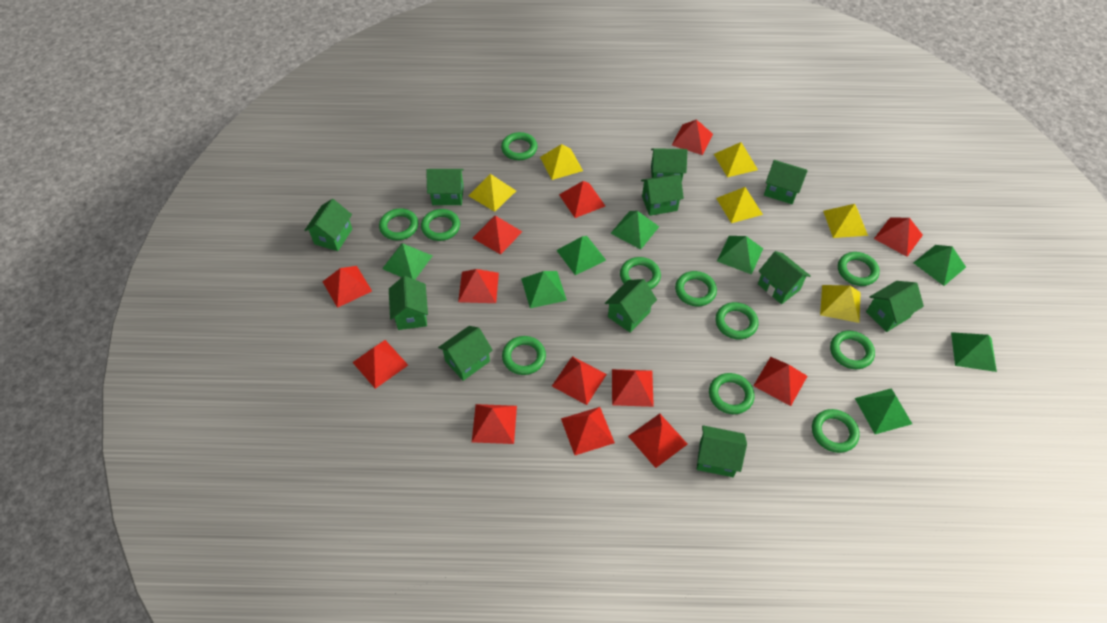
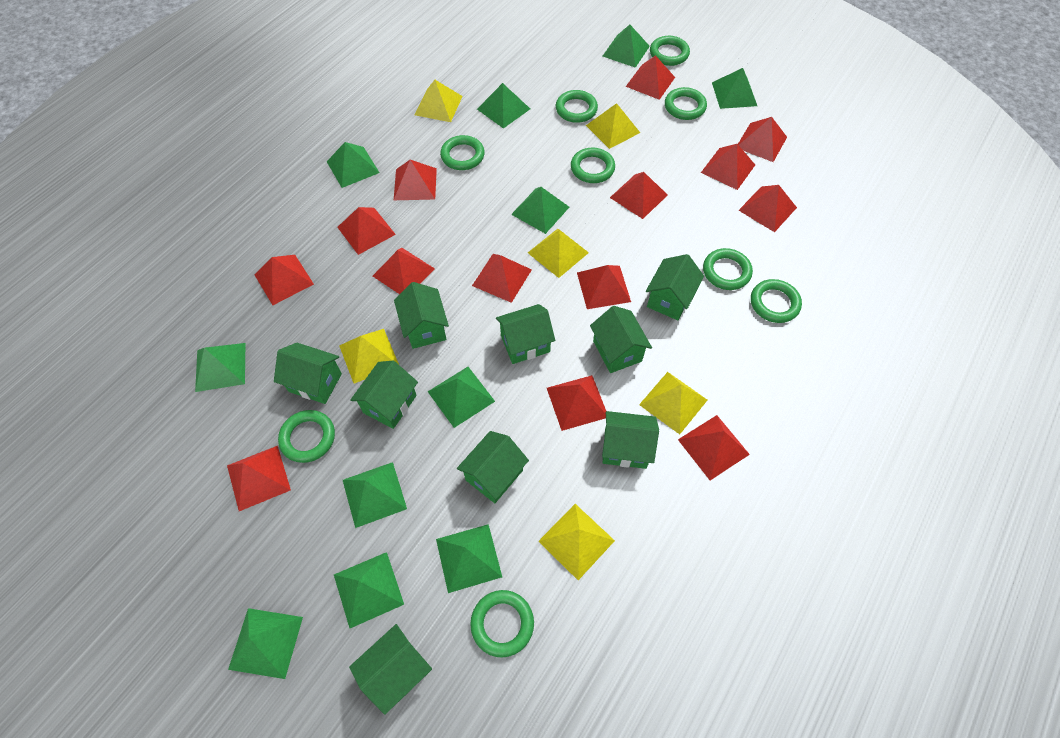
green house: [304,199,352,251] [389,276,428,330] [426,169,464,205] [438,326,493,381] [605,279,657,333] [641,174,684,216] [651,148,688,180] [697,425,747,477] [758,251,810,304] [764,160,808,204] [866,281,924,332] = 11 -> [274,343,342,404] [349,624,432,715] [350,361,418,429] [394,282,449,349] [457,431,529,503] [496,304,555,364] [590,306,652,373] [602,411,659,469] [646,254,704,320] = 9
green pyramid: [382,243,432,280] [521,271,567,308] [556,236,606,275] [610,211,659,249] [717,236,763,275] [855,388,912,434] [913,245,966,286] [951,332,997,372] = 8 -> [195,343,245,392] [228,608,303,679] [327,142,380,188] [334,552,404,628] [343,462,407,528] [428,367,495,428] [436,524,502,593] [477,83,530,129] [511,187,569,234] [603,25,650,68] [712,68,757,109] = 11
green ring: [379,208,418,240] [421,209,460,241] [501,132,538,160] [502,336,546,375] [620,257,661,289] [675,271,717,306] [709,373,754,414] [715,302,759,339] [812,409,860,453] [830,331,875,369] [838,252,880,286] = 11 -> [278,410,335,463] [440,135,485,170] [470,590,534,658] [556,90,598,123] [571,148,615,183] [650,36,690,66] [665,87,707,120] [703,248,753,290] [751,279,802,323] = 9
red pyramid: [323,266,372,308] [352,340,408,389] [458,269,499,303] [472,404,517,444] [473,216,522,255] [552,356,607,405] [559,181,605,218] [561,407,615,455] [612,369,654,407] [628,414,688,468] [672,119,713,155] [753,357,807,406] [874,218,923,257] = 13 -> [227,446,291,511] [254,255,314,305] [337,207,396,255] [373,248,435,294] [394,159,437,200] [472,254,532,303] [547,375,606,431] [577,265,631,309] [610,172,667,219] [626,55,675,100] [678,415,750,480] [701,144,755,190] [738,117,787,162] [739,185,797,232] = 14

